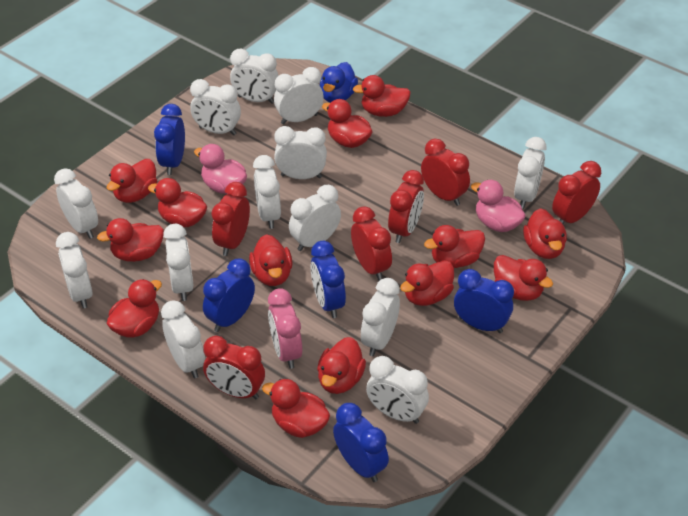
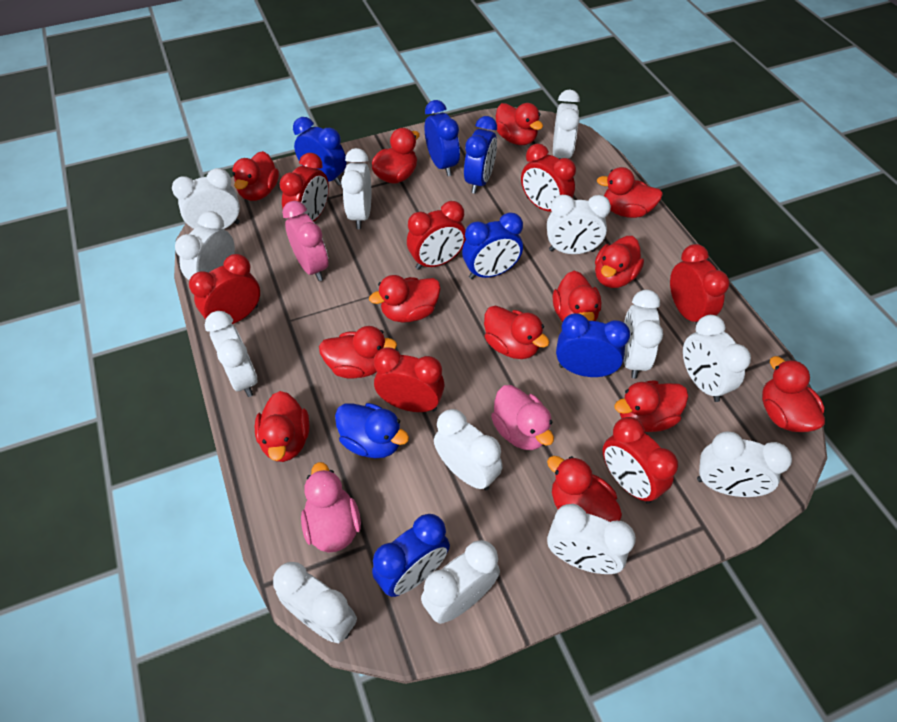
blue clock: [154,104,185,175] [203,258,255,332] [311,241,346,318] [333,403,389,482] [454,269,514,333] = 5 -> [293,117,347,186] [372,514,450,597] [425,100,460,176] [462,212,523,279] [464,116,497,194] [556,313,630,377] = 6
red clock: [203,336,265,399] [212,182,250,256] [351,206,392,281] [388,170,424,243] [421,139,470,206] [552,161,601,224] = 6 -> [189,254,260,324] [280,153,329,222] [374,347,445,412] [407,201,466,270] [521,144,576,212] [603,417,678,504] [670,244,729,324] = 7

